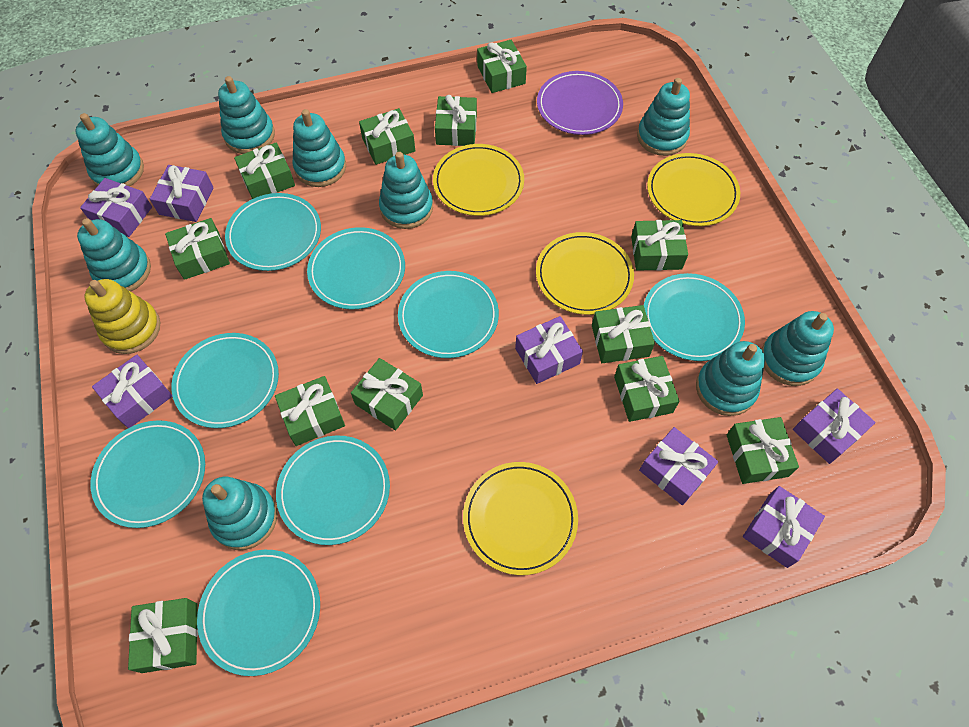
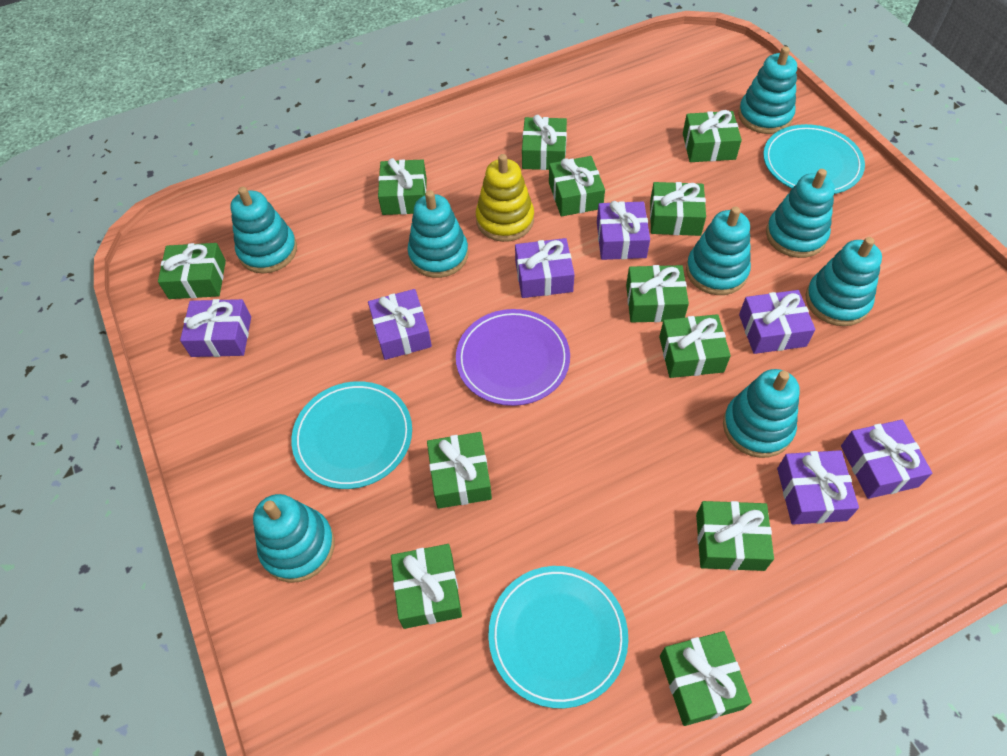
turquoise plate: [90,420,205,528] [172,333,279,428] [197,550,320,676] [225,193,321,271] [276,435,390,545] [307,227,405,310] [398,271,499,358] [644,273,745,361] = 8 -> [291,381,412,489] [488,566,628,709] [763,124,865,194] = 3
turquoise stacking toy: [76,113,144,187] [77,218,151,291] [202,477,278,550] [218,76,275,154] [293,109,346,187] [379,152,433,229] [637,78,690,156] [696,341,765,416] [761,311,834,386] = 9 -> [230,187,297,274] [253,494,335,583] [408,190,468,278] [686,206,751,295] [723,369,800,458] [738,46,797,134] [766,169,835,258] [805,237,882,326] = 8
yellow plate: [433,144,524,216] [463,462,578,575] [536,232,634,315] [647,153,740,226] = 4 -> none = 0

